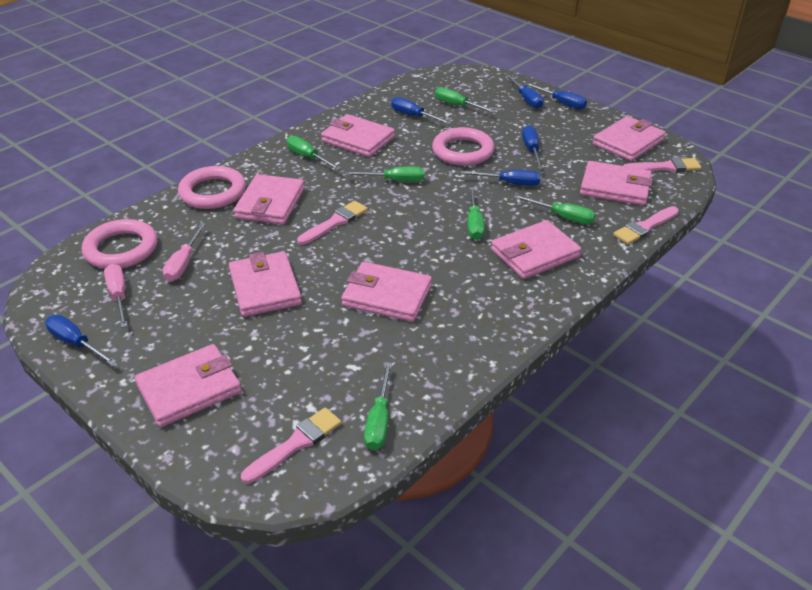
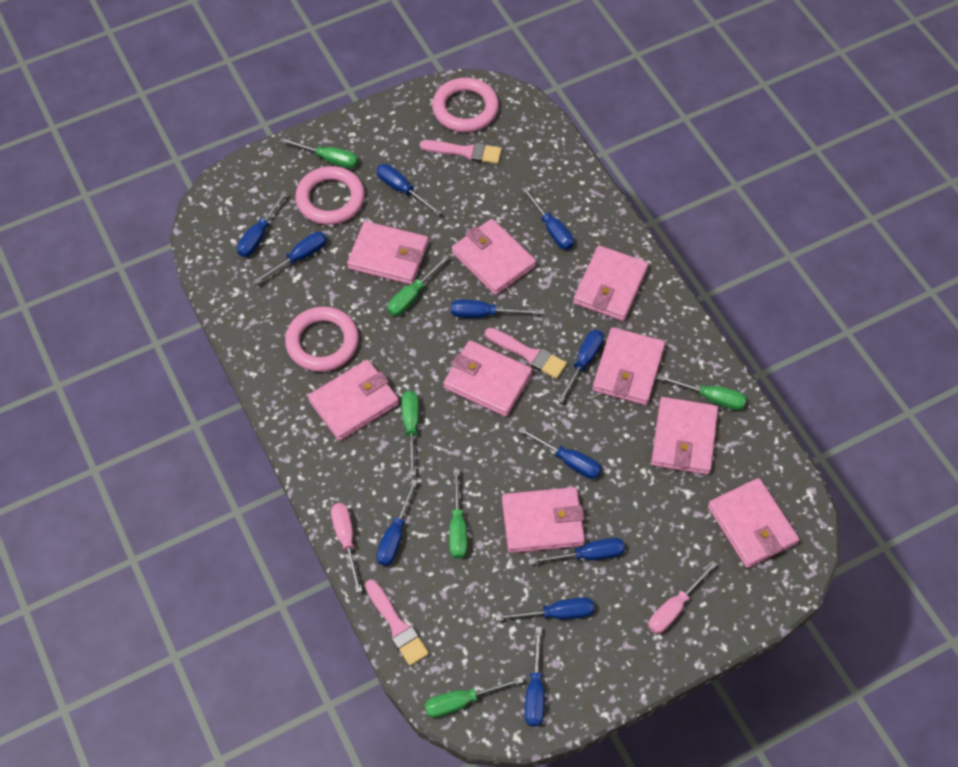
blue screwdriver: [45,315,117,365] [391,97,451,124] [460,170,540,186] [505,75,544,109] [522,125,543,169] [526,83,587,109] = 6 -> [237,191,287,257] [253,232,327,284] [376,479,417,566] [377,164,442,215] [451,299,539,318] [495,597,594,621] [518,427,602,479] [522,187,574,250] [525,627,545,727] [529,538,625,565] [557,330,604,403] = 11
pink brush: [241,408,341,484] [297,201,368,245] [613,206,679,244] [623,157,701,172] = 4 -> [365,580,429,666] [419,140,502,164] [485,328,567,379] = 3
pink wallet: [135,344,242,427] [229,251,302,317] [234,174,304,224] [321,114,395,157] [341,262,432,322] [491,220,581,279] [580,161,653,205] [593,116,665,161] = 8 -> [308,360,399,441] [347,221,429,284] [443,340,532,417] [452,219,536,295] [502,487,585,553] [573,246,648,321] [592,327,665,405] [651,397,718,475] [708,478,799,568] = 9

